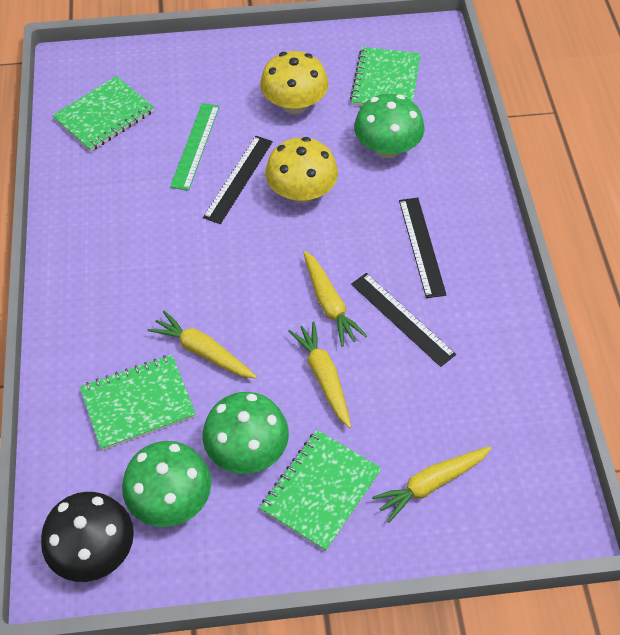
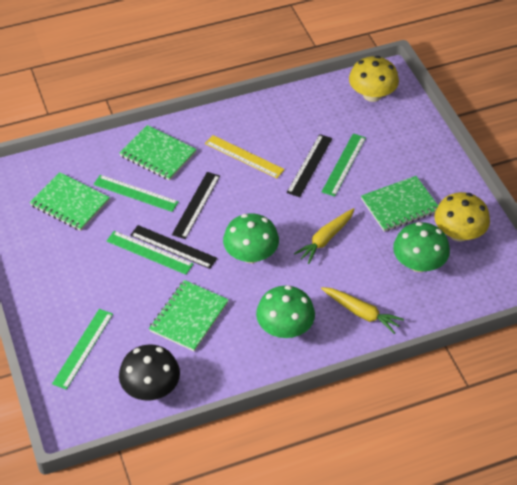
green ruler: [170,103,220,191] = 1 -> [52,309,113,390] [93,175,179,212] [107,231,193,275] [322,133,366,197] = 4
yellow carrot: [147,311,257,379] [288,321,351,428] [303,251,367,347] [372,446,492,522] = 4 -> [294,208,355,264] [321,287,404,334] = 2
yellow ruler: none = 0 -> [205,135,285,178] = 1

